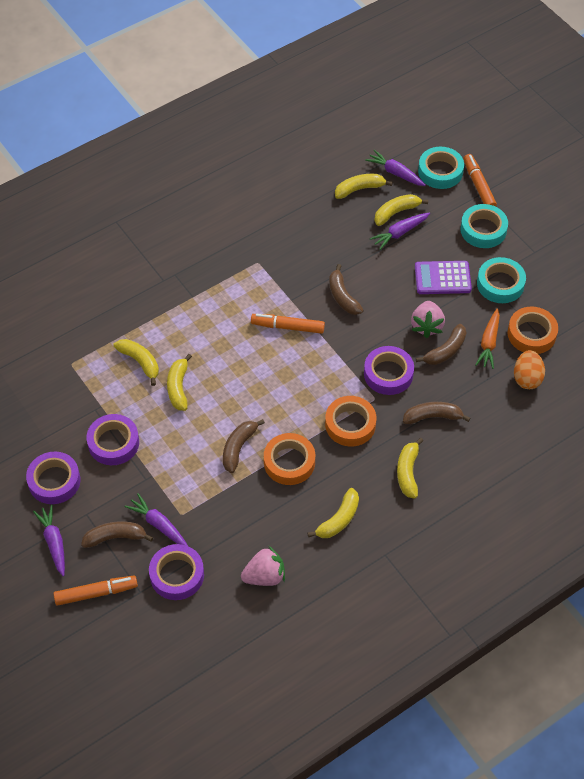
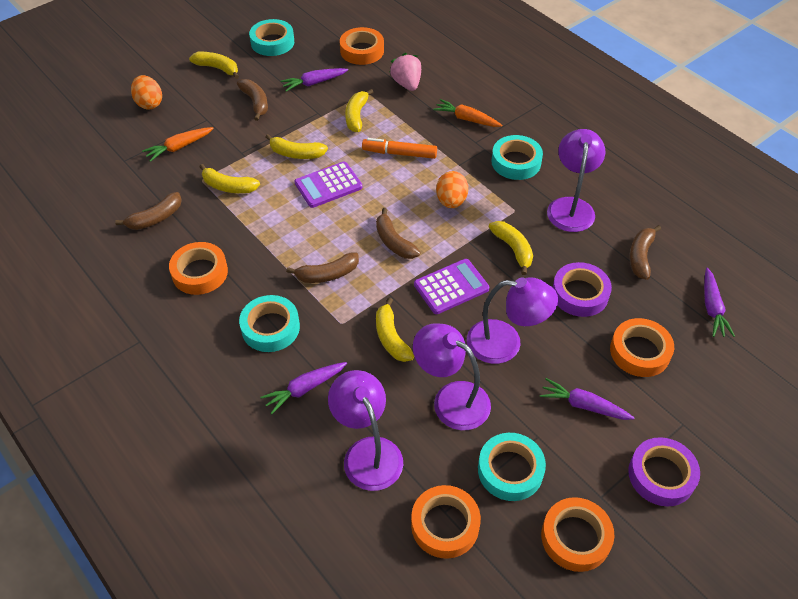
orange carrot: [475,308,500,369] = 1 -> [142,127,214,162] [433,99,502,127] = 2
orange egg: [514,350,545,389] = 1 -> [131,75,162,110] [436,171,468,208] = 2
orange marker: [54,576,138,606] [251,314,325,334] [463,154,497,207] = 3 -> [362,138,437,159] = 1
orange tape: [264,433,315,485] [325,396,376,446] [508,307,558,354] = 3 -> [169,242,228,295] [340,27,384,65] [411,485,481,559] [541,497,614,572] [610,318,674,377] = 5
pink strawberry: [241,546,285,586] [411,301,445,338] = 2 -> [390,53,421,91] = 1
purple calculator: [415,261,472,294] = 1 -> [294,162,362,208] [414,259,489,314] = 2
purple lamp: none = 0 -> [328,370,403,491] [413,324,491,430] [467,277,558,364] [547,129,605,232] = 4
purple tape: [26,452,80,504] [87,414,139,465] [149,544,204,600] [364,346,414,395] = 4 -> [553,262,612,317] [628,437,700,507] = 2
turquoise tape: [418,147,464,189] [460,204,508,248] [477,257,526,303] = 3 -> [239,295,300,352] [249,19,294,56] [478,433,546,501] [491,135,543,180] = 4

